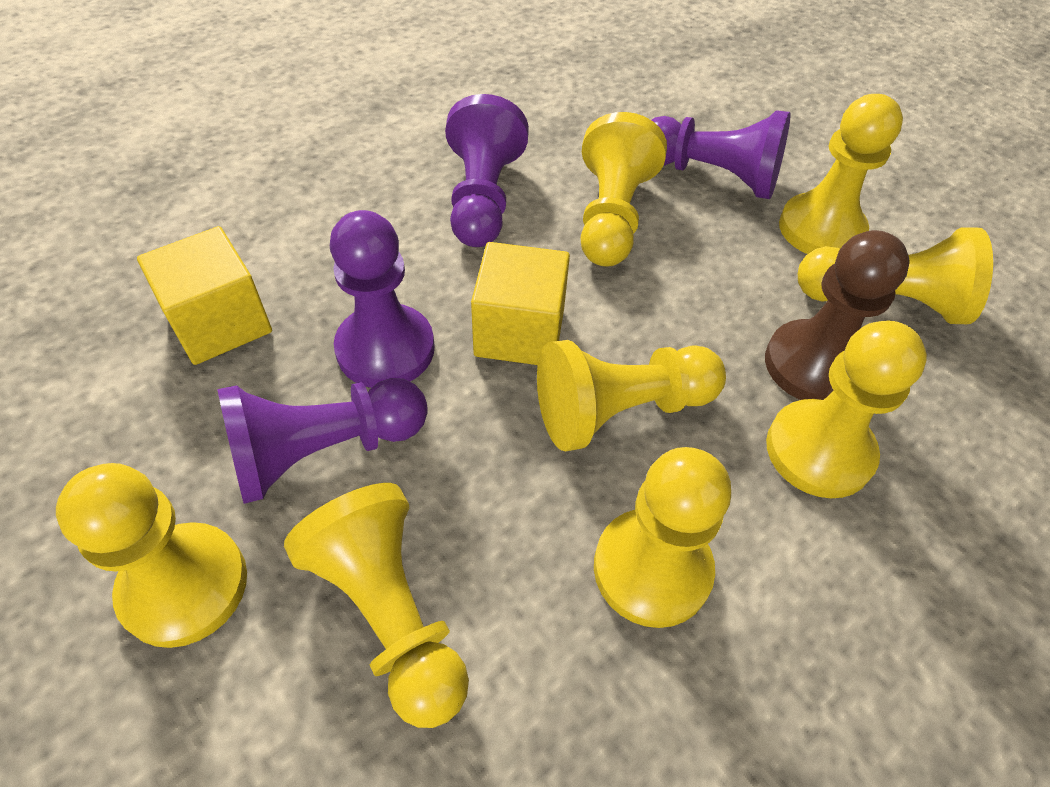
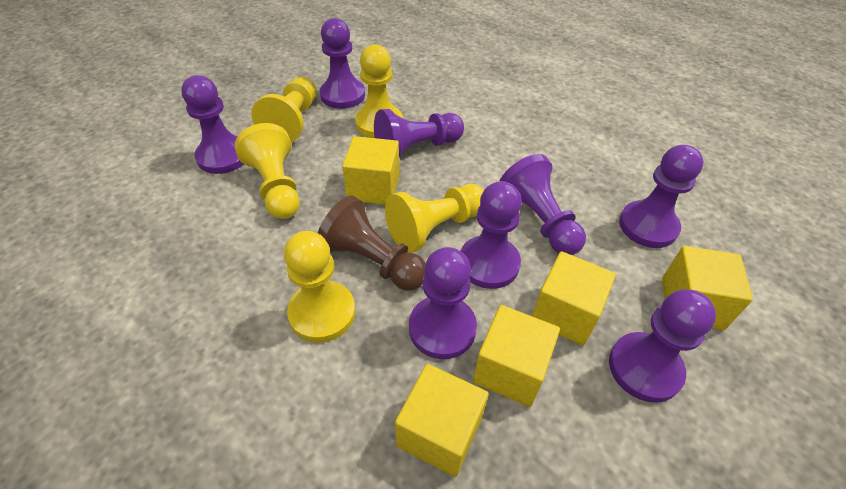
purple pawn: [217,378,428,504] [330,210,434,388] [445,94,529,247] [652,110,791,199] = 4 -> [181,75,244,174] [320,18,365,109] [374,109,464,157] [409,247,477,359] [460,181,522,289] [500,154,586,255] [609,289,716,403] [619,145,703,248] = 8
yellow cube: [137,226,272,365] [471,242,570,365] = 2 -> [342,136,400,205] [395,364,489,477] [473,305,560,407] [532,251,616,346] [662,246,753,330] = 5
yellow pawn: [56,463,247,648] [284,483,469,728] [537,340,726,451] [580,112,667,267] [594,447,731,628] [766,321,927,498] [779,94,903,254] [798,228,993,324] = 8 -> [235,123,300,219] [251,77,316,143] [284,231,355,343] [355,44,403,138] [385,184,484,253] = 5

